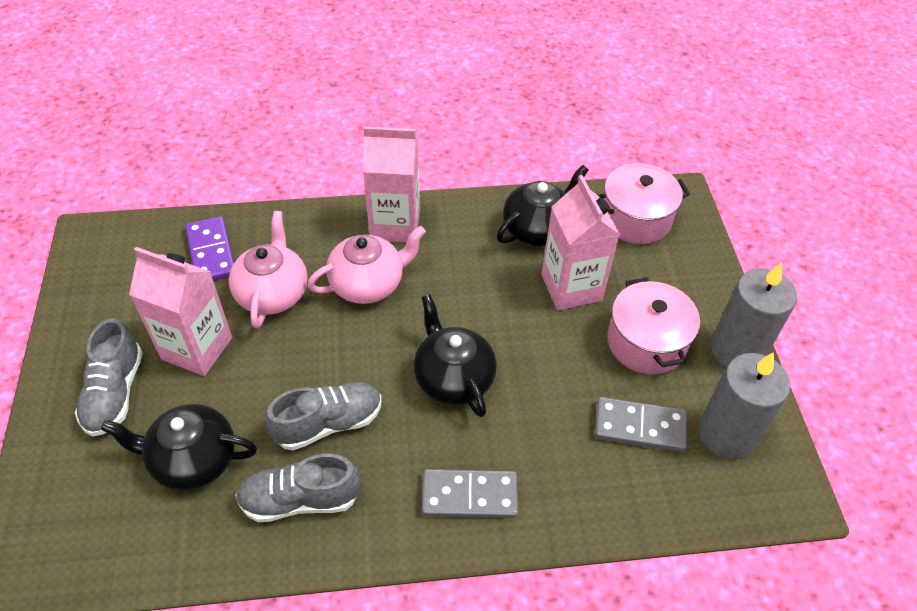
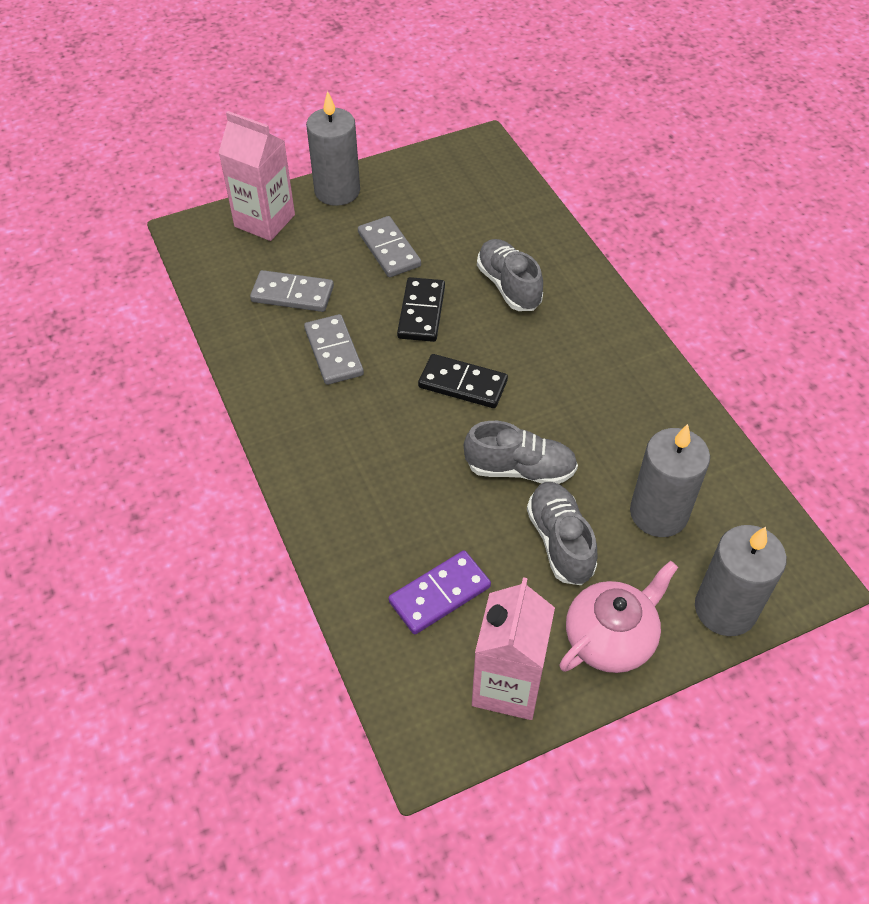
black domino: none = 0 -> [397,277,445,342] [418,354,508,408] = 2
black teapot: [101,404,257,491] [413,294,497,417] [496,165,589,246] = 3 -> none = 0
grey candle: [698,352,791,459] [711,262,797,367] = 2 -> [306,91,360,206] [630,424,710,537] [695,525,787,636] = 3
grey domino: [422,469,518,518] [595,397,687,452] = 2 -> [250,270,334,312] [304,314,364,385] [358,216,421,277] = 3
pink carton: [129,247,232,376] [363,126,420,243] [541,175,620,311] = 3 -> [219,111,295,241] [472,577,555,720] = 2
pink pot: [598,163,690,244] [607,278,700,375] = 2 -> none = 0
pink teapot: [229,211,308,328] [307,226,426,304] = 2 -> [559,561,678,673] = 1

